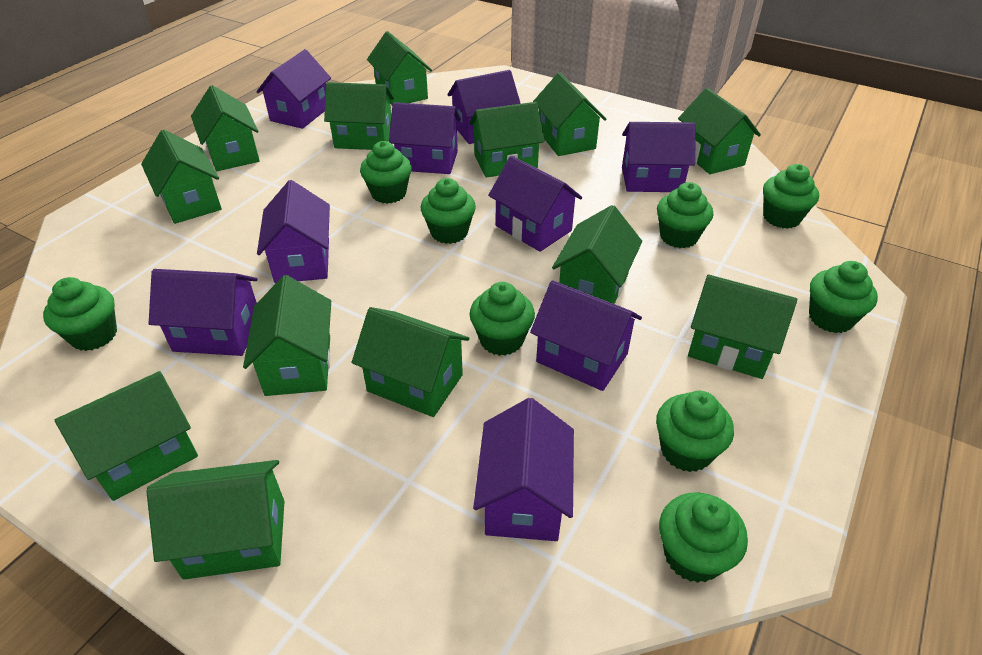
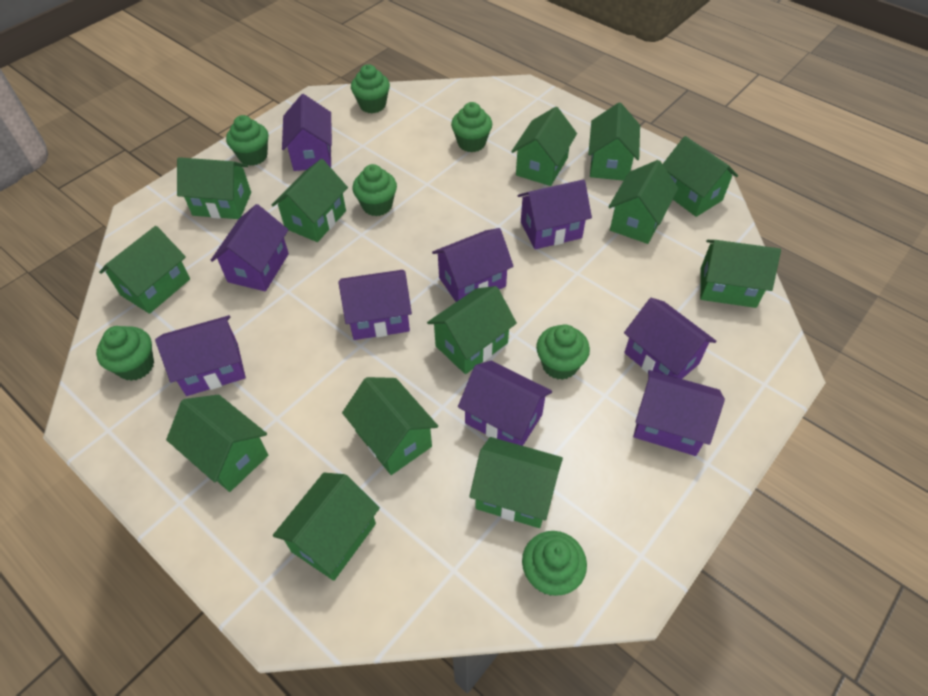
green cupcake: [43,277,117,351] [360,141,412,204] [421,178,476,244] [469,282,535,356] [656,391,734,472] [657,182,713,248] [659,492,748,583] [763,164,819,229] [809,261,878,333] = 9 -> [96,326,154,381] [226,115,268,166] [351,64,390,113] [352,164,397,216] [451,102,492,152] [522,531,587,596] [536,324,590,380] = 7

